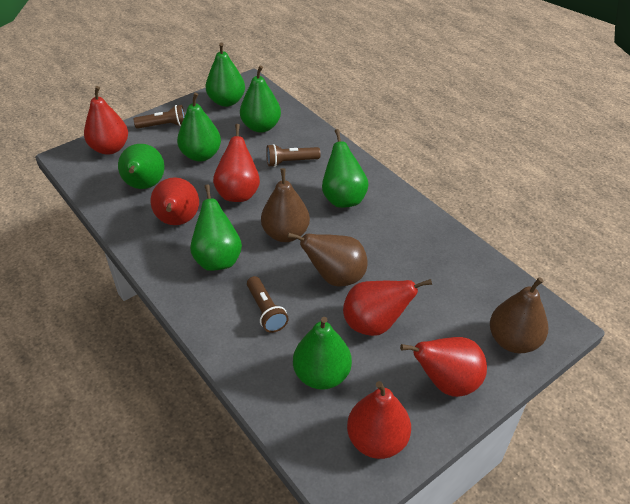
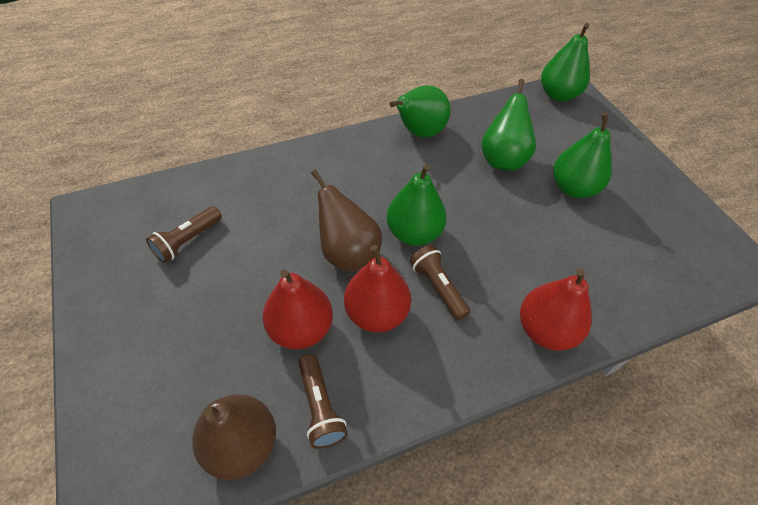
brown pear: [261,168,310,242] [287,233,368,287] [490,277,548,353] = 3 -> [192,394,276,480] [311,170,382,272] = 2
green pear: [118,144,164,189] [177,93,221,162] [190,184,242,271] [206,43,245,107] [240,65,281,133] [293,317,352,390] [322,129,369,208] = 7 -> [386,164,447,246] [389,85,450,138] [481,79,536,171] [541,23,590,102] [553,113,612,198] = 5
red pear: [84,86,128,155] [151,177,199,225] [213,124,260,202] [343,279,432,336] [347,381,411,459] [400,337,487,397] = 6 -> [263,270,333,349] [344,245,411,332] [520,268,592,351] = 3

